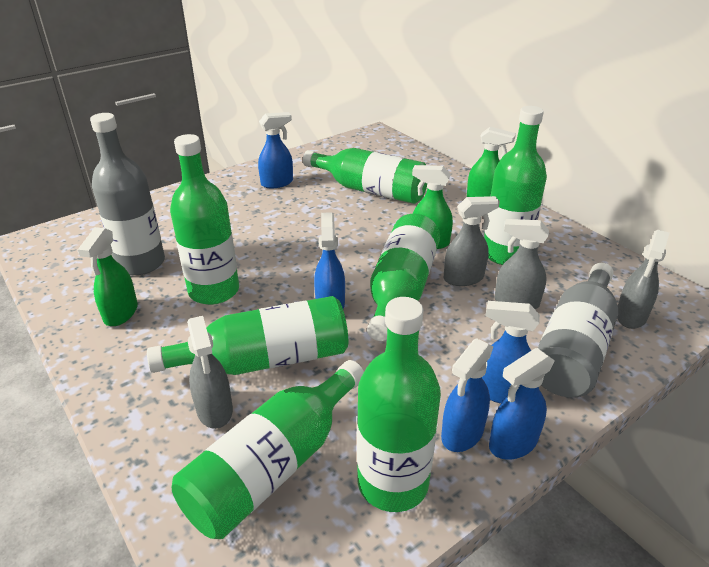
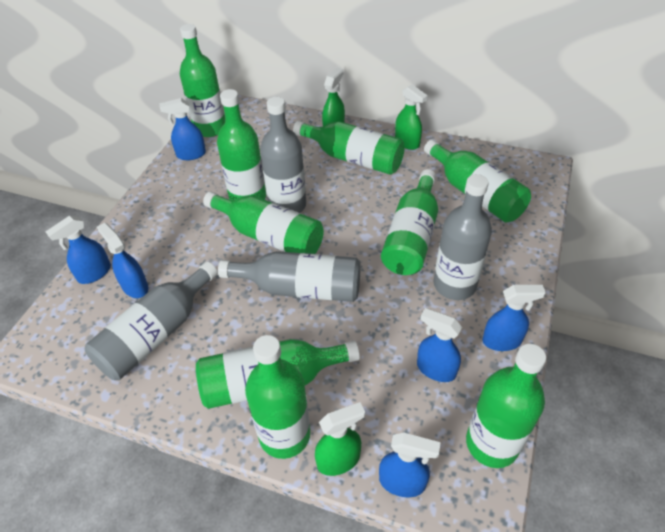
blue spray bottle: [258,112,293,188] [314,212,345,309] [441,338,493,452] [482,301,540,404] [489,348,555,460] = 5 -> [46,216,111,284] [97,223,149,298] [159,98,206,160] [379,433,441,497] [417,308,462,382] [482,285,546,351] = 6
green bottle: [147,296,348,375] [170,134,239,305] [172,360,364,539] [303,148,427,204] [357,297,441,512] [367,214,440,341] [484,106,547,265] = 7 -> [180,24,225,137] [196,339,360,409] [203,191,324,254] [217,89,266,200] [245,335,310,459] [293,121,405,175] [381,169,438,275] [424,140,531,223] [466,344,546,468] = 9
grey bottle: [90,113,165,275] [538,263,618,398] = 2 -> [85,262,218,380] [218,251,361,302] [260,97,306,213] [434,174,492,300] = 4
grey spray bottle: [187,316,233,429] [444,196,500,286] [495,219,549,309] [617,230,669,329] = 4 -> none = 0

